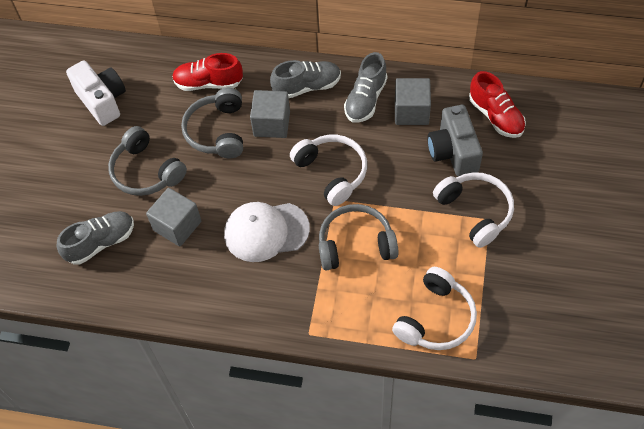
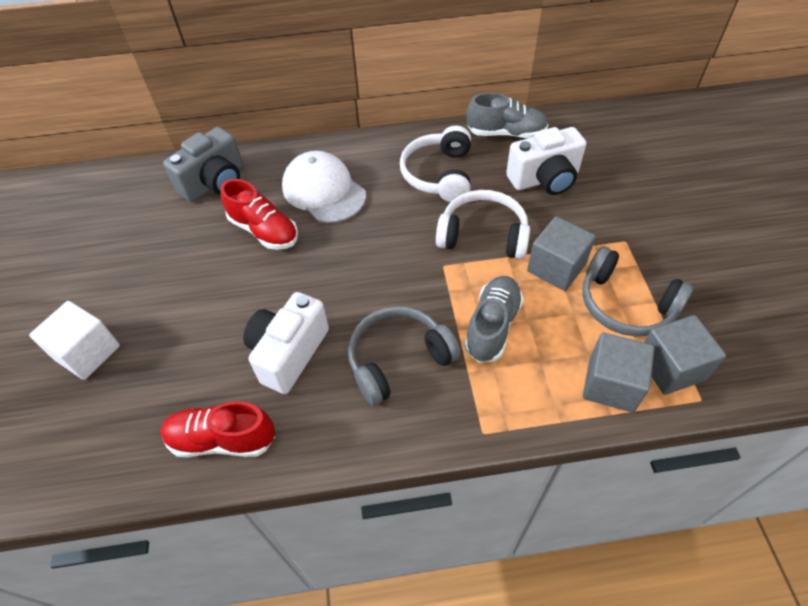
grey headphones: [108,126,187,196] [181,88,243,158] [319,204,399,271] = 3 -> [348,306,461,406] [582,246,693,337] = 2
grey shoe: [57,211,134,265] [270,60,341,98] [344,52,387,123] = 3 -> [464,276,524,363] [467,93,549,138] = 2
white camera: [66,60,126,126] = 1 -> [243,292,329,394] [506,127,586,195] = 2
white cube: none = 0 -> [29,301,120,380] = 1
white headphones: [290,135,367,206] [392,267,477,350] [433,172,514,248] = 3 -> [400,125,471,202] [436,190,530,259] = 2

